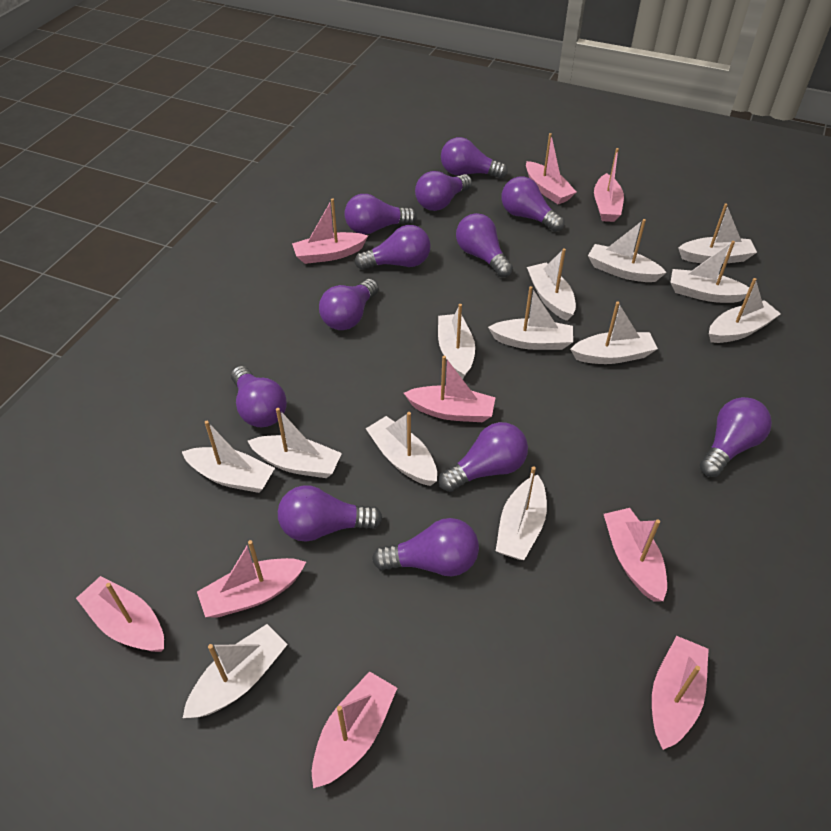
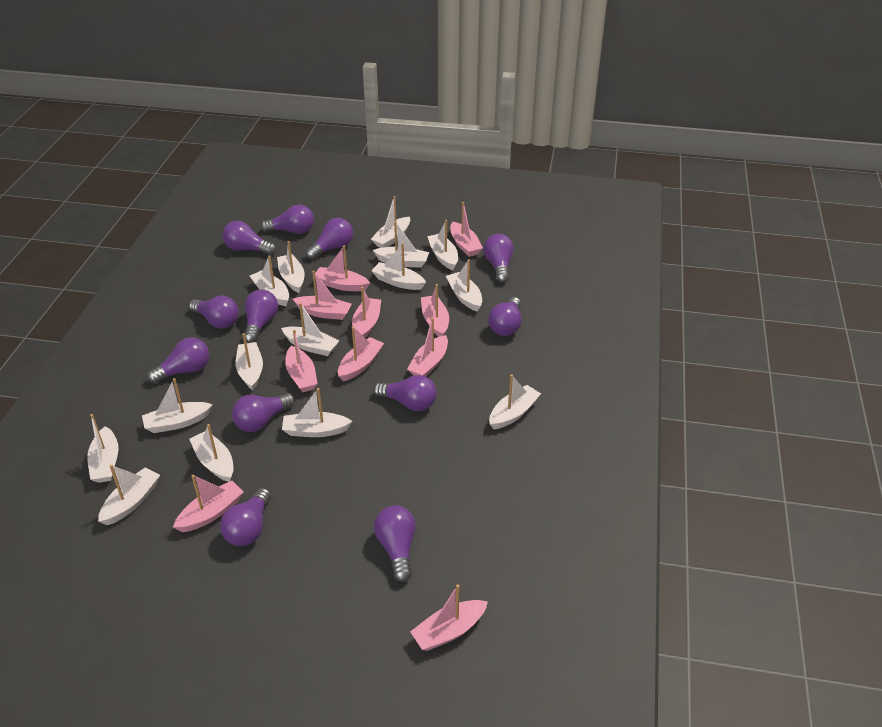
pink boat: [76,576,164,652] [197,540,306,617] [292,199,368,264] [312,671,397,788] [404,356,496,422] [526,133,576,204] [594,148,624,222] [604,508,667,601] [652,636,709,750] = 9 -> [173,475,243,532] [285,329,318,392] [293,271,352,320] [315,246,370,291] [338,327,384,382] [352,287,381,338] [407,318,448,377] [410,584,488,651] [421,284,449,337] [450,202,483,257] = 10
white boat: [182,421,275,493] [183,624,288,718] [248,408,342,478] [366,412,437,486] [438,304,475,379] [488,286,573,350] [496,467,547,560] [527,248,576,321] [570,302,658,364] [588,219,667,282] [670,241,749,303] [678,204,757,264] [709,278,781,343] = 13 -> [87,414,119,483] [98,465,160,525] [142,378,213,433] [189,424,234,482] [236,333,263,390] [250,256,289,306] [277,241,305,293] [281,303,339,356] [282,388,352,437] [371,196,410,248] [371,243,426,290] [373,221,429,268] [427,220,458,270] [446,259,482,312] [489,374,541,429] = 15

